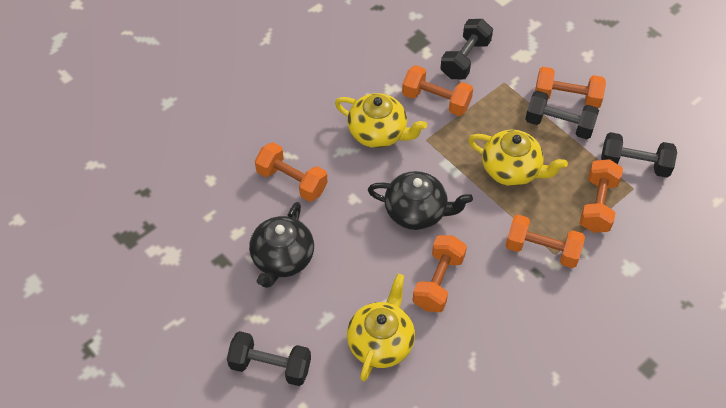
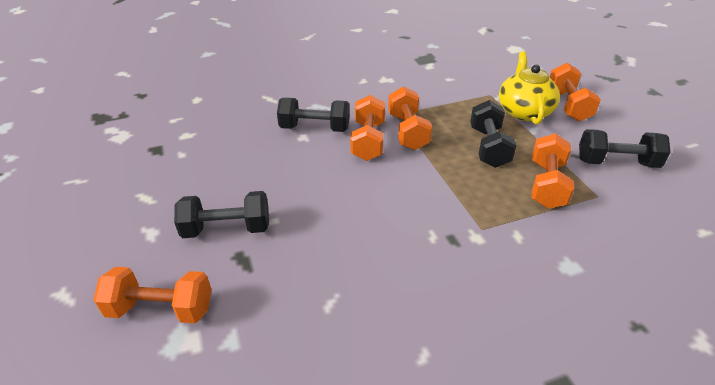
black teapot: [249,202,314,288] [368,171,473,230] = 2 -> none = 0
orange dumbbell: [255,142,327,202] [402,65,473,116] [413,235,467,312] [505,215,585,268] [535,67,606,108] [580,159,623,233] = 6 -> [94,267,211,323] [350,95,385,161] [388,86,432,150] [532,134,574,209] [550,63,601,121] = 5
yellow teapot: [335,93,427,148] [347,274,415,381] [468,130,568,186] = 3 -> [499,51,560,125] = 1

